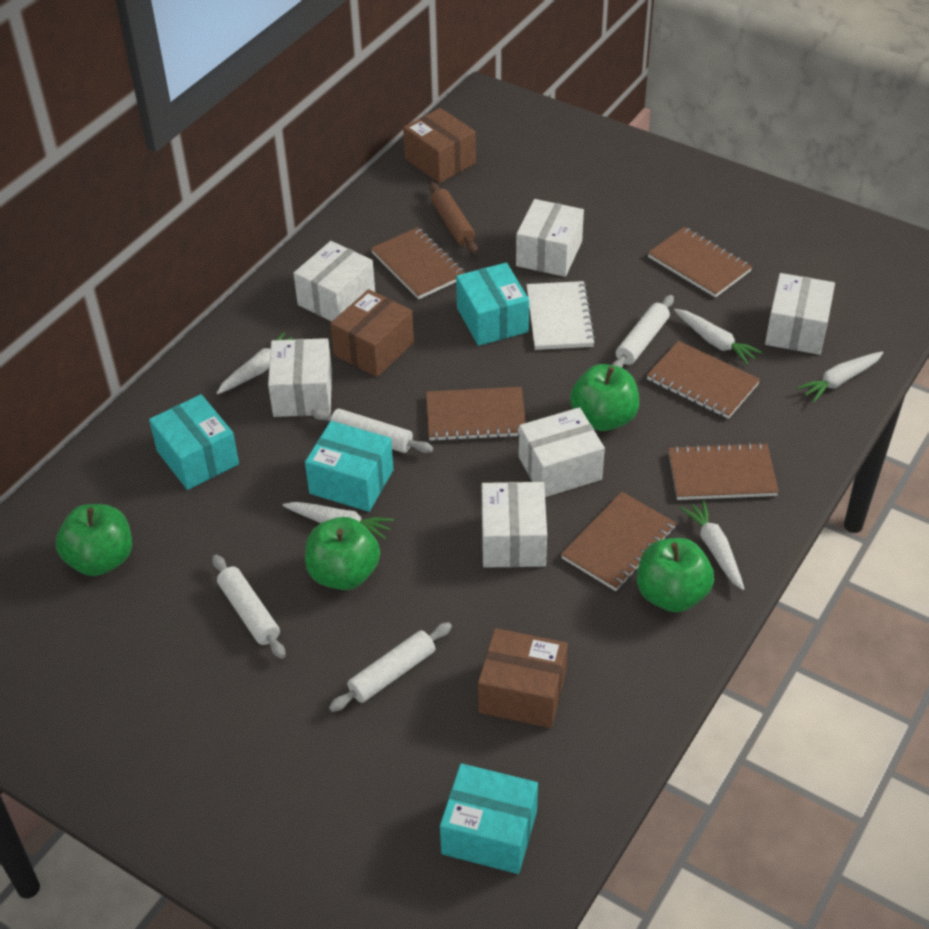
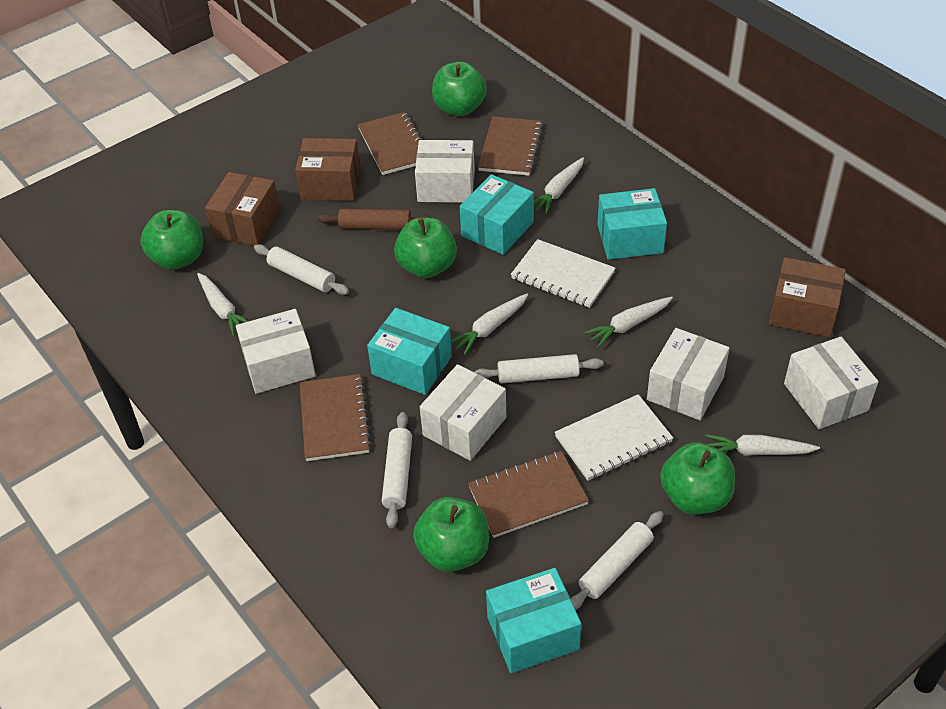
brown notebook: [371,227,465,299] [426,387,526,441] [561,492,676,591] [647,341,760,419] [648,227,752,298] [668,442,779,500] = 6 -> [300,374,371,461] [358,112,422,175] [468,451,589,538] [478,116,543,176] = 4
green apple: [56,504,132,576] [305,517,380,590] [570,364,639,431] [637,538,714,612] = 4 -> [140,210,203,270] [394,218,457,278] [413,497,489,572] [432,62,487,116] [660,442,735,514] = 5
white box: [268,338,332,417] [294,241,375,322] [482,482,547,568] [516,199,584,277] [519,407,605,497] [765,273,835,355] = 6 -> [236,309,316,394] [415,140,475,203] [420,364,506,461] [647,328,730,420] [784,337,878,429] = 5
white notebook: [526,281,596,350] = 1 -> [511,239,615,308] [555,394,673,481] = 2

